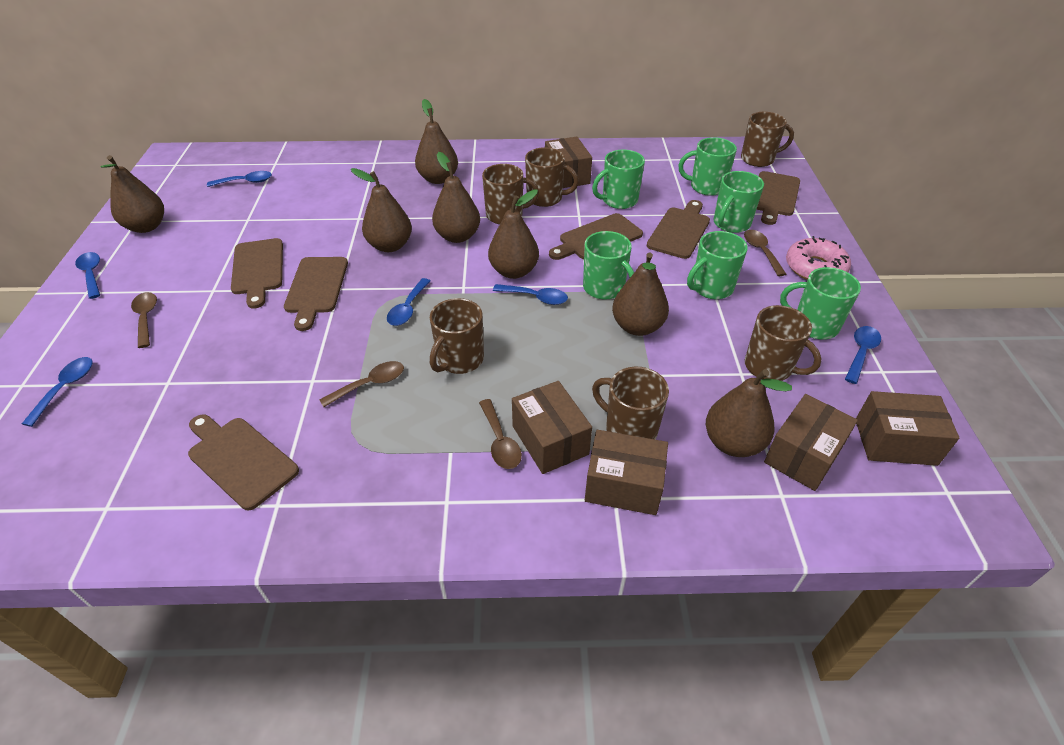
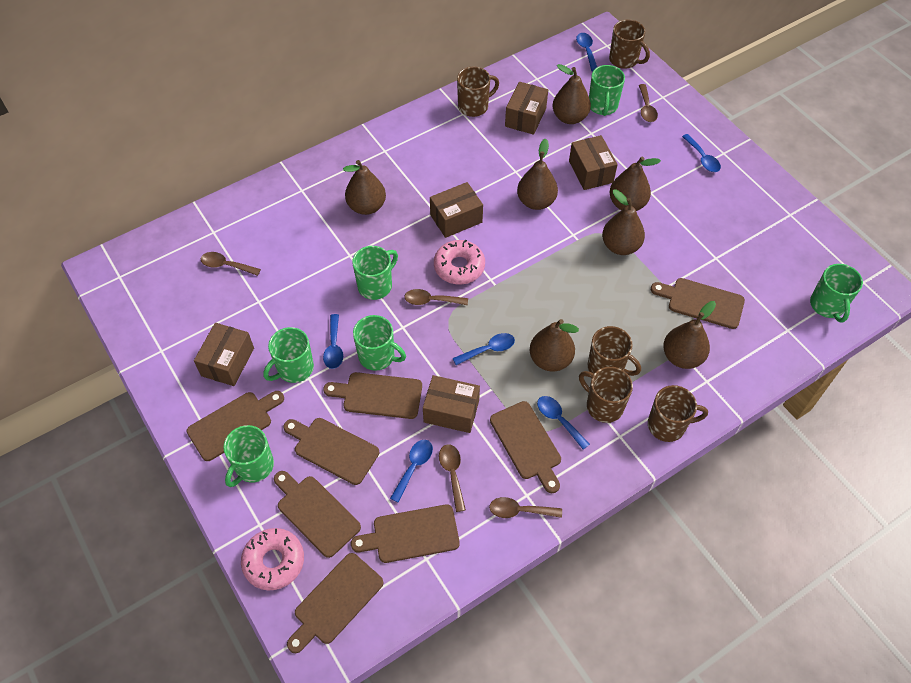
brown cutting board: [188,414,299,510] [231,238,283,309] [284,257,348,331] [549,213,643,260] [647,200,710,259] [756,171,800,225] = 6 -> [187,391,284,461] [274,471,361,558] [283,418,379,485] [287,553,384,653] [323,372,422,419] [351,504,460,563] [490,401,561,493] [651,278,745,329] = 8
brown mug: [430,298,484,374] [482,164,539,224] [525,147,579,207] [592,367,669,440] [741,112,794,167] [745,305,822,381] = 6 -> [457,67,499,117] [579,367,633,423] [588,326,641,376] [609,19,650,69] [648,385,708,442] = 5
brown spoon: [131,292,157,348] [319,361,404,407] [479,399,522,469] [744,230,786,276] = 4 -> [201,252,261,276] [404,289,468,305] [439,444,466,512] [489,497,562,518] [639,84,658,122] = 5
pink donut: [786,236,851,280] = 1 -> [241,528,304,590] [434,240,485,285] = 2

